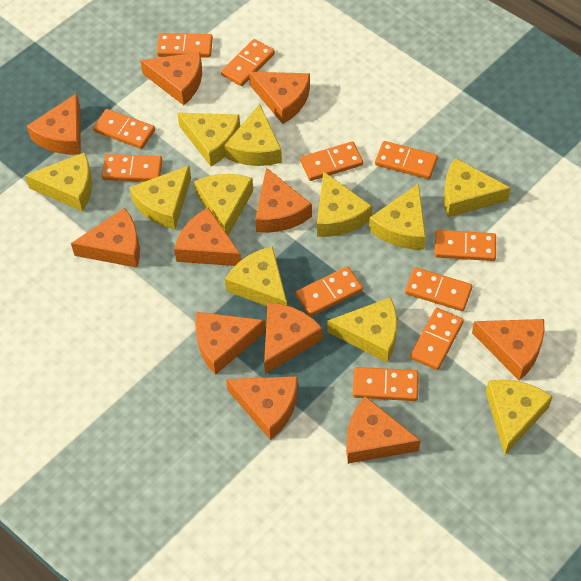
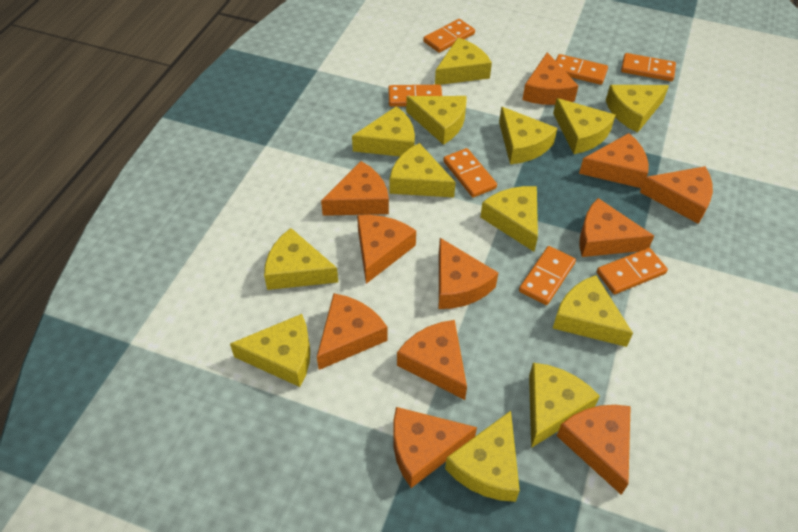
orange domino: [93,109,155,149] [102,154,162,181] [157,33,213,58] [221,39,275,86] [296,266,363,316] [300,141,363,181] [353,367,419,401] [375,141,438,179] [405,267,472,311] [410,308,464,370] [435,230,496,261] = 11 -> [388,85,442,107] [423,19,475,53] [443,148,497,198] [519,246,576,305] [556,54,608,85] [597,248,668,294] [621,53,676,81] = 7
yellow cheese: [25,152,92,212] [129,166,191,229] [177,112,240,166] [194,174,253,235] [224,104,282,166] [225,246,287,306] [317,171,372,237] [327,297,397,363] [369,183,426,249] [444,158,511,217] [486,380,553,455] = 11 -> [230,314,310,387] [264,228,338,290] [352,106,415,156] [390,143,456,197] [406,96,467,145] [435,38,492,85] [445,411,520,502] [480,186,538,252] [499,107,557,164] [529,363,600,448] [553,98,615,154] [553,275,633,347] [606,85,669,133] = 13

